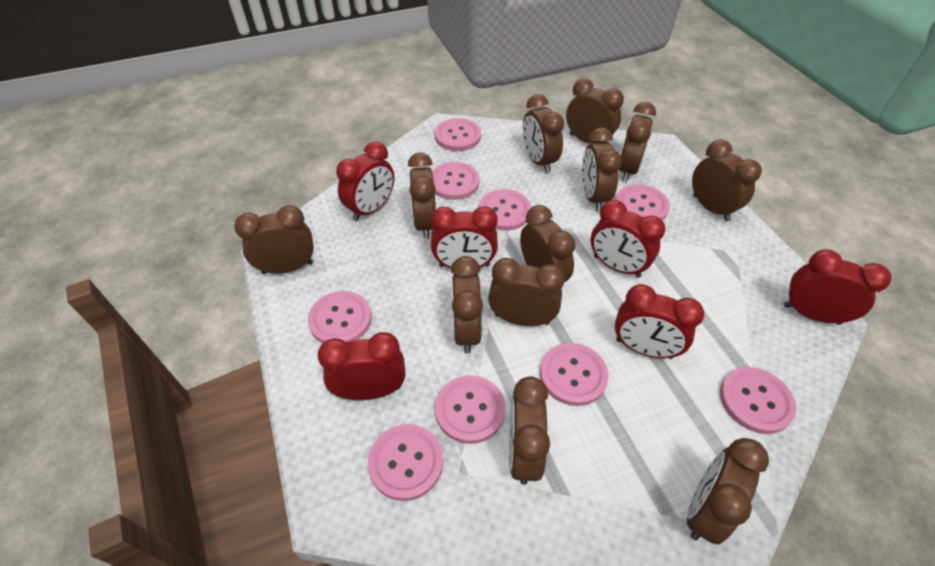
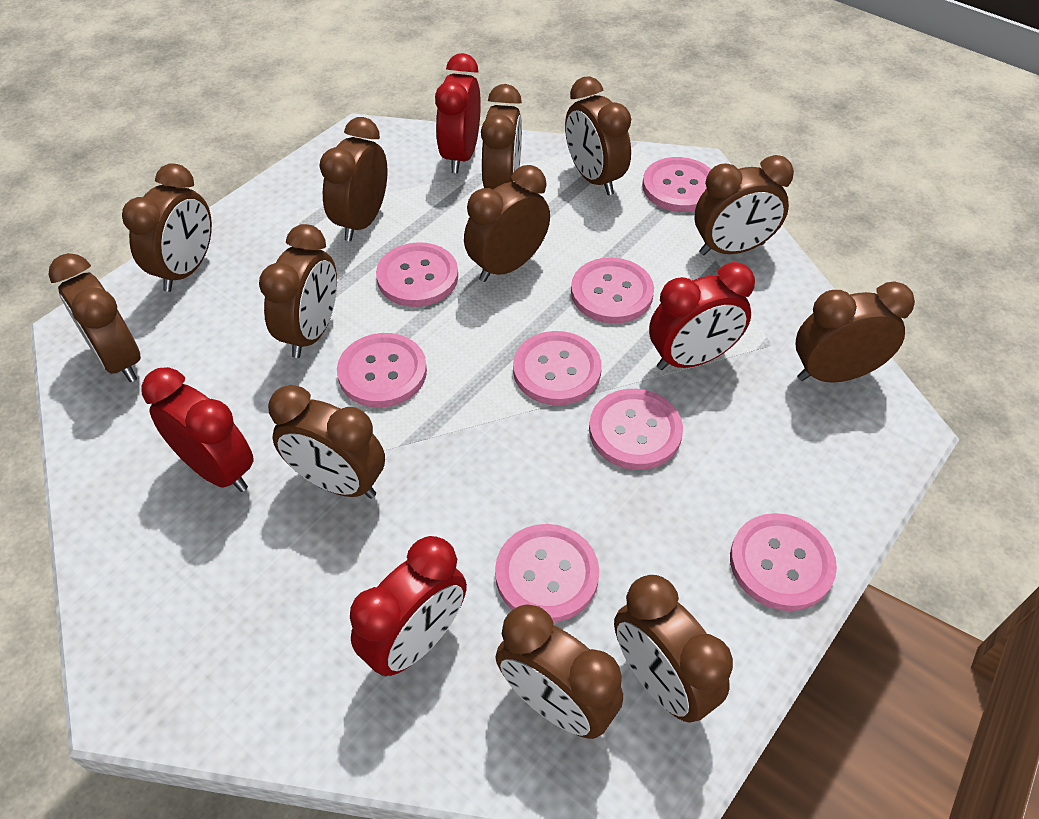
pink button: [308,291,372,343] [368,424,443,501] [432,162,480,200] [435,118,481,151] [435,375,505,444] [479,189,531,230] [540,343,608,406] [616,184,670,221] [720,367,796,434] = 9 -> [337,333,427,408] [376,242,458,307] [495,524,599,623] [513,331,602,405] [571,257,654,324] [589,389,683,470] [642,157,711,212] [730,513,837,611] = 8
red clock: [318,332,405,400] [336,141,394,221] [431,206,498,268] [591,200,665,278] [615,284,704,359] [784,249,892,325] = 6 -> [141,367,254,492] [350,536,467,676] [435,53,481,173] [649,262,755,370] = 4

